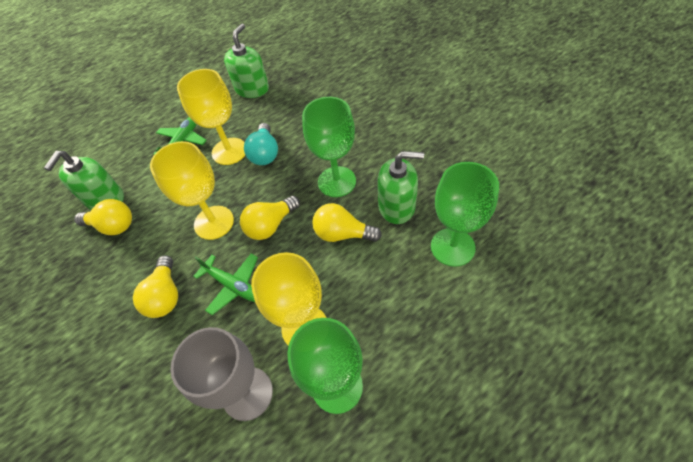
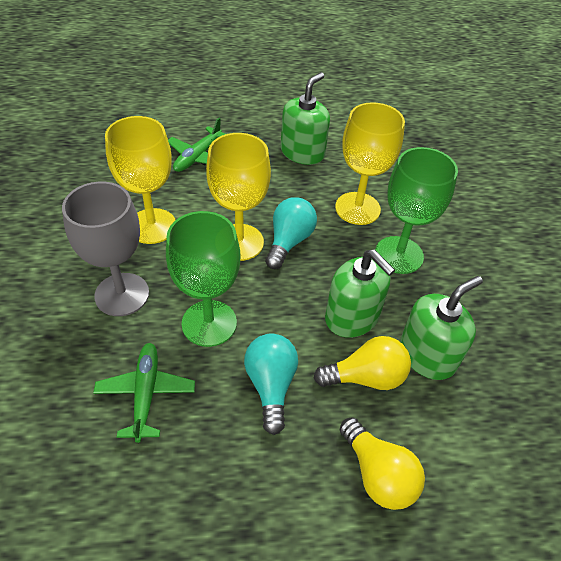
green goblet: [287,318,363,414] [302,97,356,197] [431,162,499,267] = 3 -> [166,211,240,347] [375,147,458,274] = 2
turquoise light bulb: [244,123,278,165] = 1 -> [244,334,298,435] [265,197,317,269] = 2
yellow light bulb: [74,199,132,235] [133,255,178,318] [240,196,300,240] [312,203,382,242] = 4 -> [314,336,411,390] [340,417,425,510] = 2

